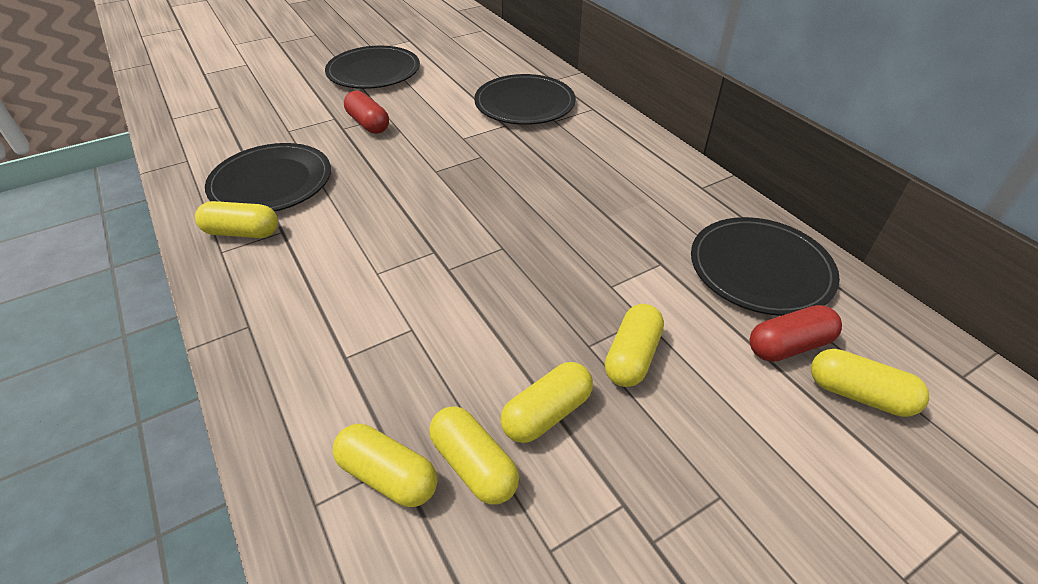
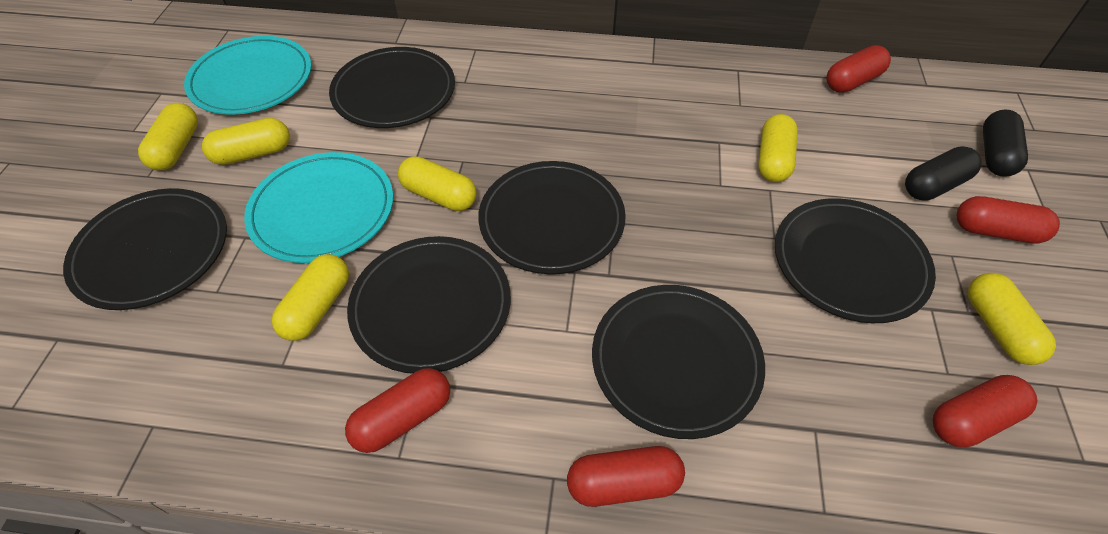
black capsule: none = 0 -> [905,146,982,200] [983,110,1028,177] = 2
black plate: [205,143,331,212] [325,46,420,89] [474,74,576,125] [691,217,840,316] = 4 -> [63,188,227,310] [329,47,455,128] [347,236,511,374] [478,161,626,274] [592,285,765,439] [775,198,936,323] = 6
red capsule: [344,91,389,134] [750,305,842,362] = 2 -> [345,368,450,453] [567,446,685,507] [826,45,891,93] [933,375,1038,448] [957,196,1060,244] = 5
turquoise plate: none = 0 -> [184,36,312,115] [244,152,393,263] = 2

